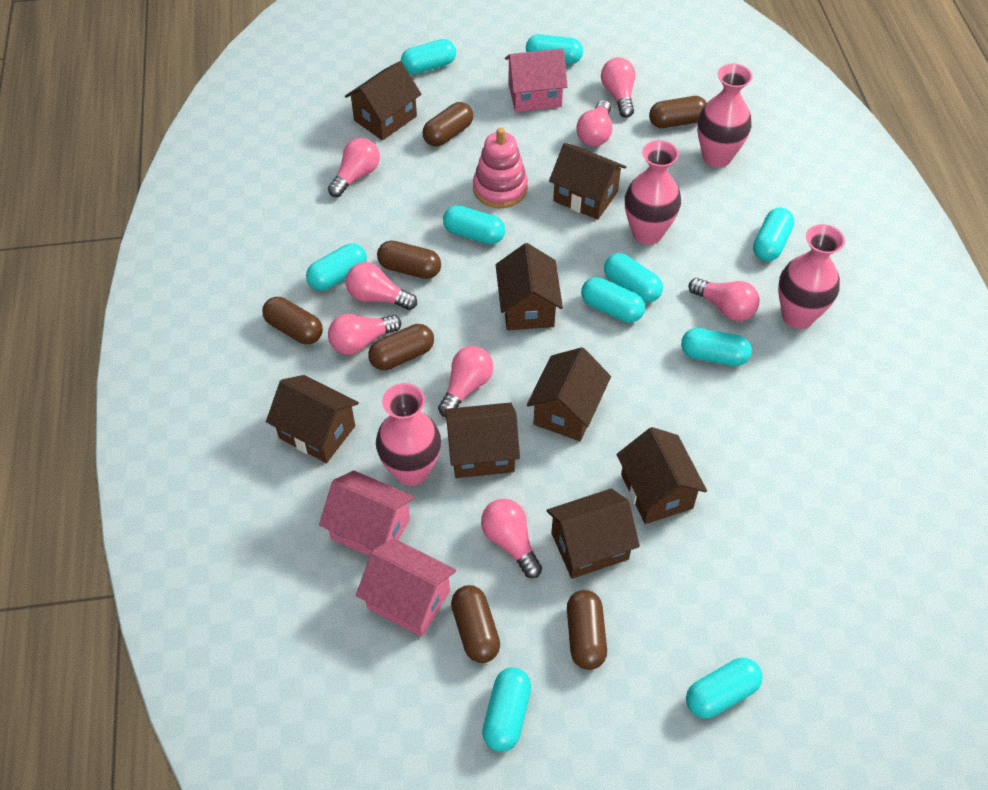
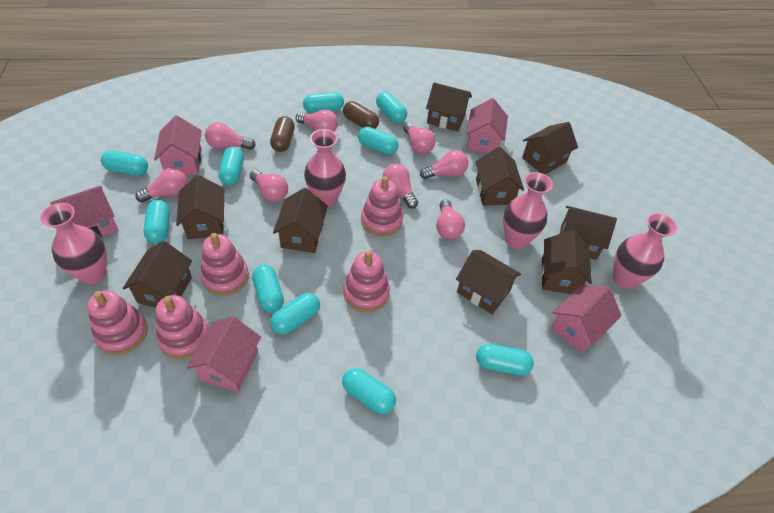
brown capsule: [262,297,323,344] [368,324,434,370] [377,241,441,279] [423,102,473,147] [451,585,500,663] [567,590,607,670] [649,96,707,128] = 7 -> [270,116,295,152] [343,101,379,129] = 2
brown house: [266,375,359,463] [345,61,421,140] [445,403,520,478] [496,243,563,330] [527,347,611,441] [547,488,640,579] [549,143,626,220] [616,427,707,524] = 8 -> [123,241,192,308] [176,175,224,239] [273,188,328,253] [426,83,472,132] [456,250,521,314] [476,147,524,206] [522,122,578,174] [541,229,592,294] [560,206,617,260] = 9
pink house: [319,470,415,556] [356,538,456,637] [505,48,568,112] = 3 -> [50,186,118,237] [154,116,202,175] [187,316,261,392] [466,98,508,153] [551,285,622,353] = 5
pink stacking toy: [473,127,528,208] = 1 -> [87,290,148,355] [156,295,209,359] [200,233,249,296] [343,250,390,312] [361,176,403,237] = 5

